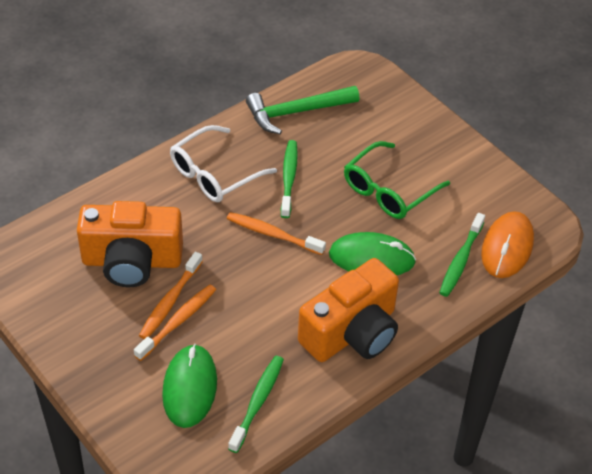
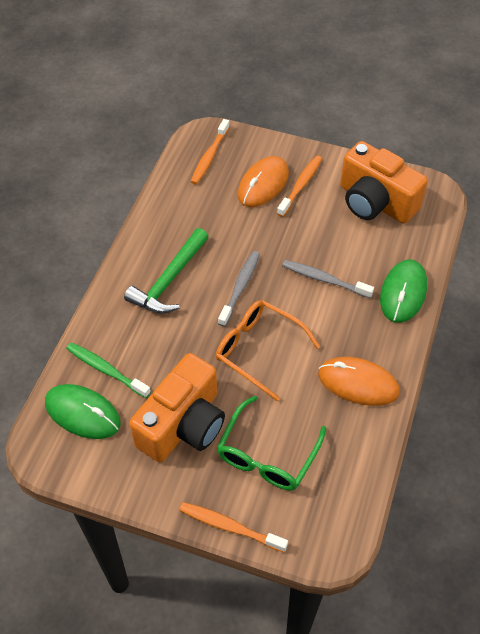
green toothbrush: [228,356,284,453] [281,140,298,218] [439,213,485,297] = 3 -> [66,343,151,398] = 1
grey toothbrush: none = 0 -> [218,251,260,327] [282,260,374,298] = 2
orange glasses: none = 0 -> [216,300,320,401] = 1
orange mouse: [481,211,534,278] = 1 -> [238,156,289,207] [318,357,399,406] = 2
white glasses: [170,125,277,202] = 1 -> none = 0

